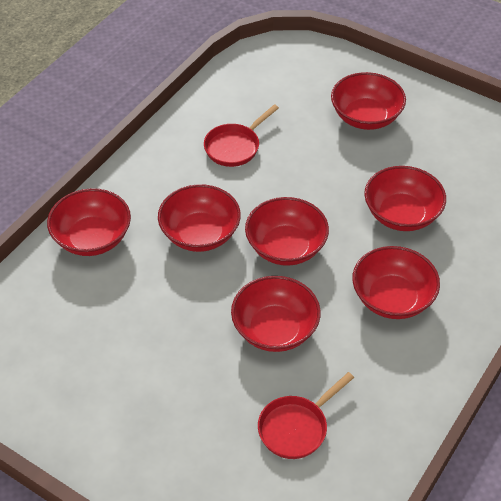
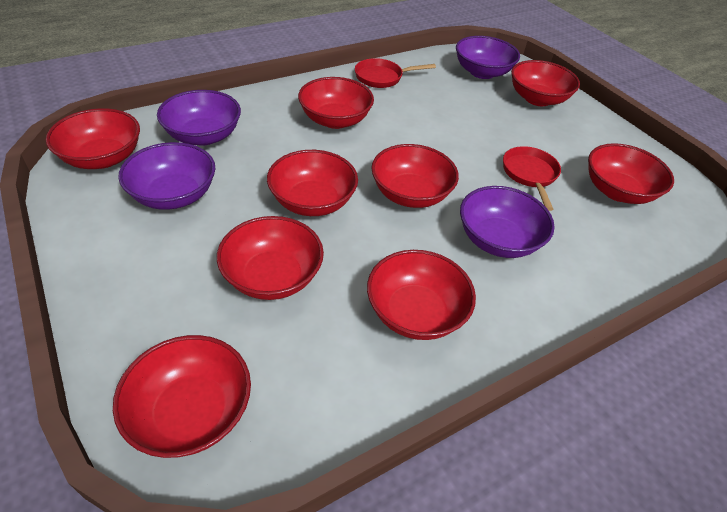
purple bowl: none = 0 -> [118,142,215,210] [157,90,241,146] [456,36,520,79] [460,186,555,258] = 4
red bowl: [47,188,131,256] [158,184,241,252] [231,276,321,352] [245,197,329,266] [331,72,406,130] [352,246,440,319] [364,166,446,231] = 7 -> [46,108,140,169] [113,335,251,458] [217,216,324,300] [267,150,358,216] [298,77,374,129] [367,250,476,340] [371,144,459,208] [511,60,580,106] [588,143,674,204] = 9

